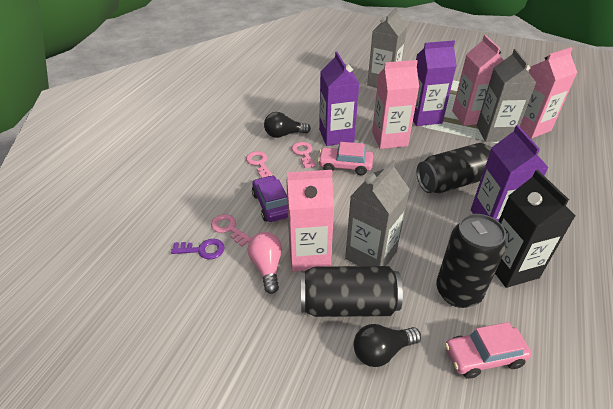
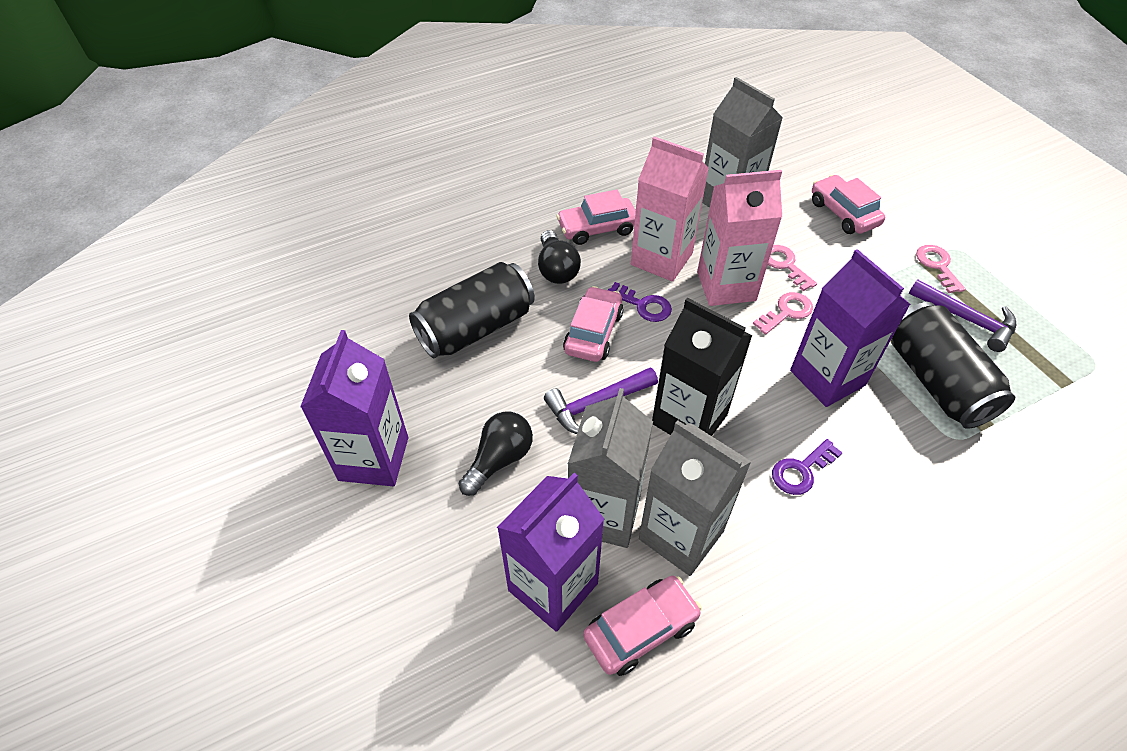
black can: [301,266,403,317] [417,143,492,193] [436,214,506,308] = 3 -> [409,262,535,358] [891,302,1015,429] = 2
pink car: [318,142,373,175] [445,322,532,379] = 2 -> [556,190,636,245] [563,286,623,362] [583,576,702,676] [812,175,885,234] = 4
pink carton: [286,170,334,272] [372,60,419,149] [452,35,504,126] [520,47,577,139] = 4 -> [631,137,709,282] [697,170,782,306] = 2
pink light bulb: [248,232,282,294] = 1 -> none = 0
purple car: [252,175,288,222] = 1 -> none = 0
purple hammer: none = 0 -> [544,367,658,434] [909,279,1016,352] = 2
purple key: [171,239,225,259] = 1 -> [608,282,672,322] [772,439,842,495] = 2

